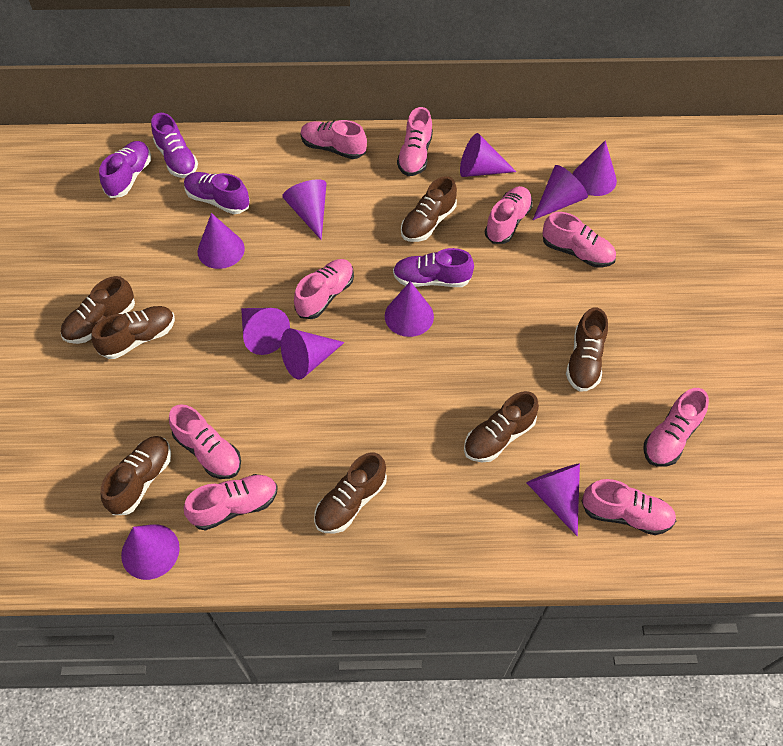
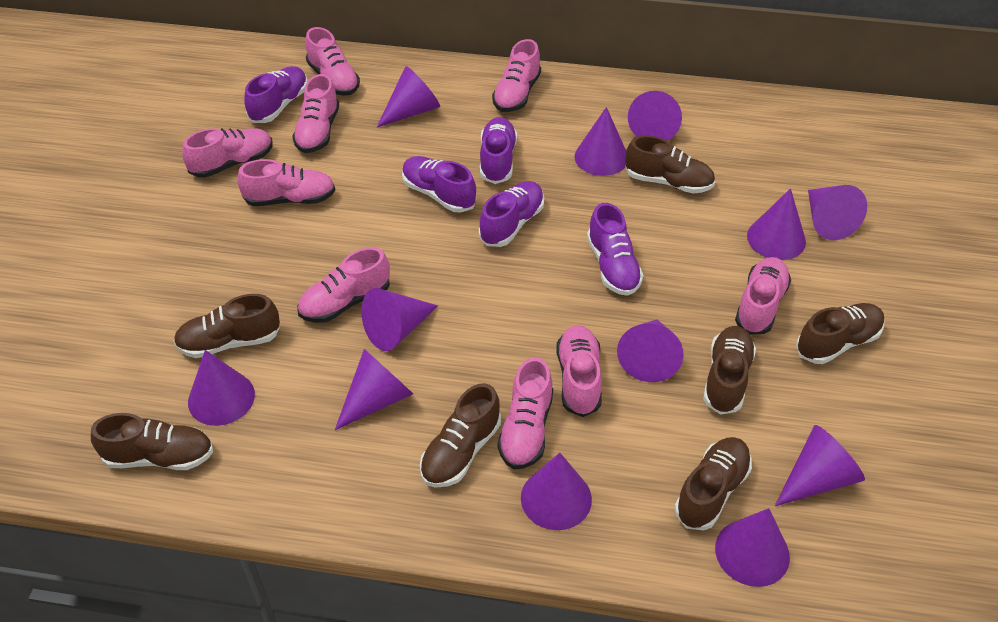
purple cone: [121,524,180,580] [198,213,245,269] [241,308,290,355] [281,328,345,380] [282,179,327,240] [385,281,434,337] [460,133,516,177] [527,463,580,536] [533,165,588,220] [573,140,617,196] = 10 -> [188,350,255,426] [335,349,413,430] [361,288,438,351] [377,66,440,127] [521,453,592,530] [575,107,626,176] [617,320,684,382] [628,91,682,141] [715,508,790,587] [747,188,806,260] [775,425,865,506] [808,185,867,240] = 12
purple shoe: [99,141,151,198] [151,113,198,178] [184,172,250,214] [393,248,474,287] = 4 -> [244,66,307,123] [402,156,476,213] [479,181,544,247] [480,117,517,184] [587,203,643,296] = 5

